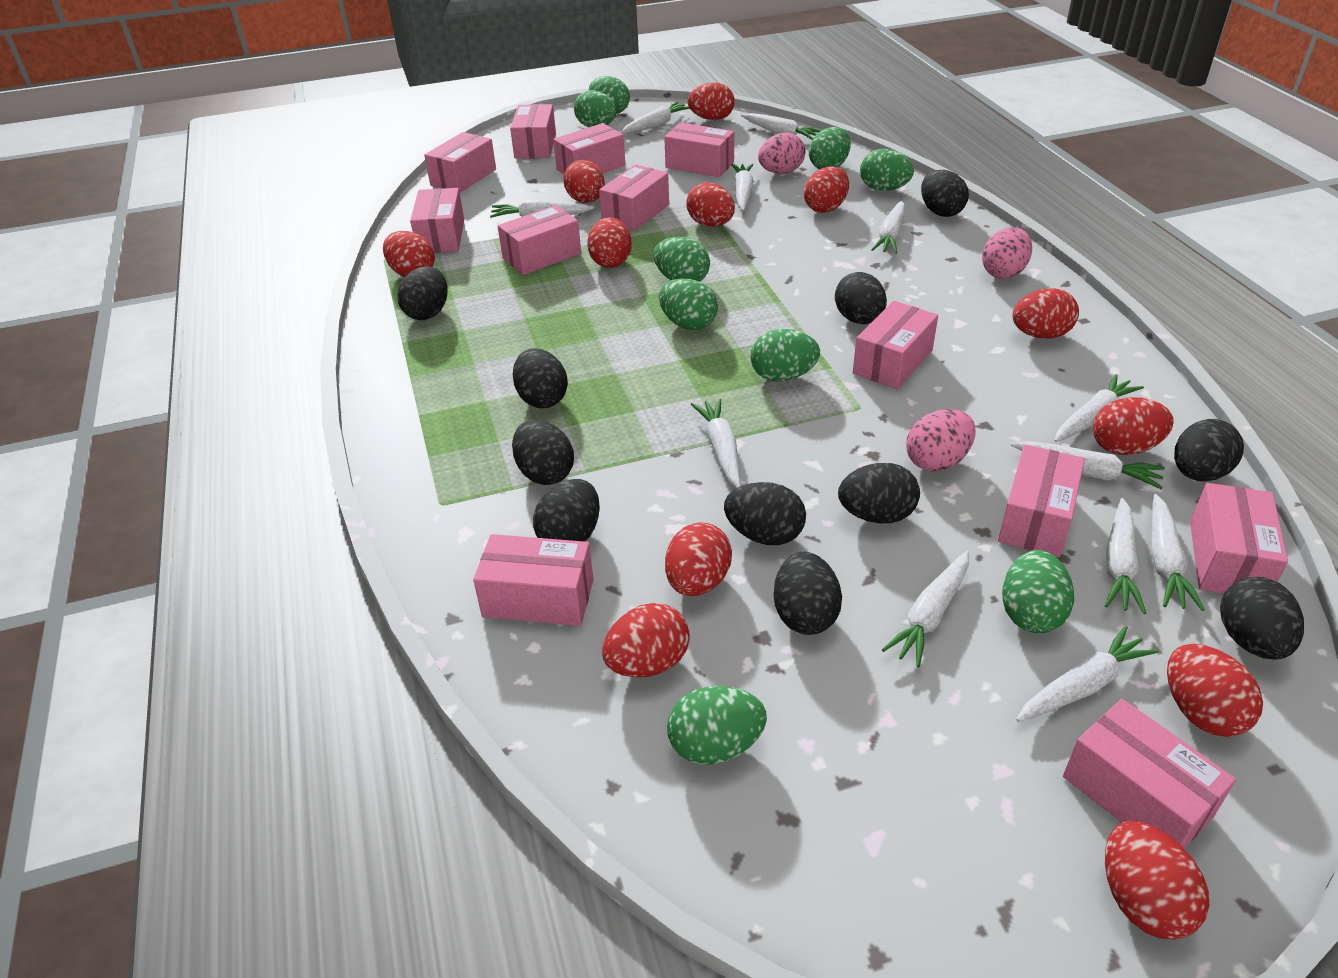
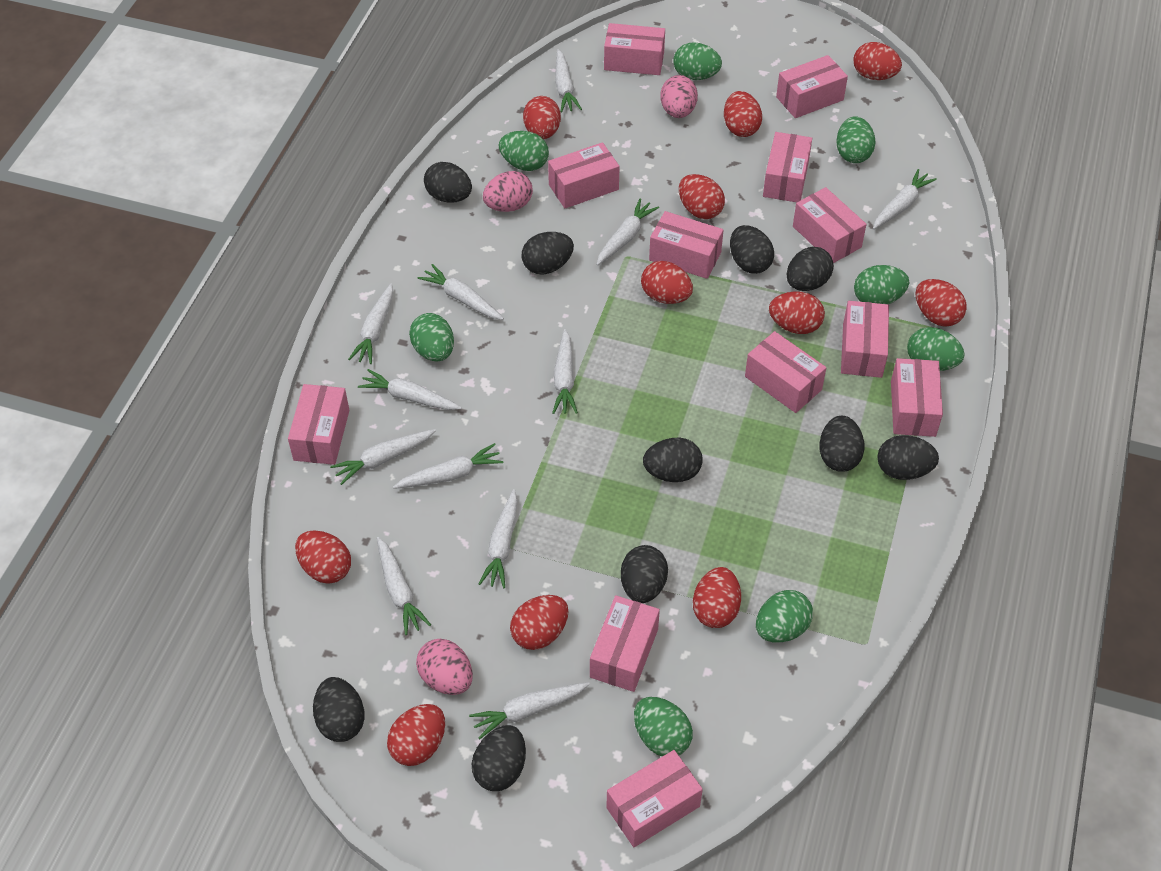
black egg: [397,266,448,320] [512,420,574,485] [513,348,568,408] [533,479,600,542] [724,482,806,545] [774,552,842,635] [835,272,887,324] [838,463,920,523] [921,170,969,217] [1174,419,1244,481] [1220,577,1304,660] = 11 -> [313,677,365,742] [424,162,472,203] [472,725,526,791] [522,232,574,275] [621,545,668,603] [643,438,703,482] [730,225,774,274] [787,247,834,291] [819,416,865,472] [877,435,939,480] = 10
green egg: [574,90,617,127] [589,76,630,114] [653,237,710,282] [659,279,718,330] [667,686,767,764] [750,329,820,382] [809,127,851,169] [860,149,914,191] [1002,550,1074,633] = 9 -> [409,313,454,361] [499,131,549,171] [634,697,693,756] [673,42,722,80] [756,590,813,643] [836,116,876,163] [854,265,909,304] [907,327,965,371] = 8
red egg: [383,231,435,277] [564,160,605,203] [587,217,632,268] [602,603,690,677] [665,522,732,596] [686,182,735,227] [688,83,735,120] [804,166,849,213] [1012,288,1079,339] [1093,397,1174,455] [1105,821,1209,940] [1167,644,1263,737] = 12 -> [295,530,351,584] [387,704,445,766] [510,595,569,650] [523,96,561,139] [641,261,693,304] [679,174,725,219] [693,567,741,628] [724,91,762,137] [769,291,825,334] [853,42,902,80] [915,279,967,327] = 11

